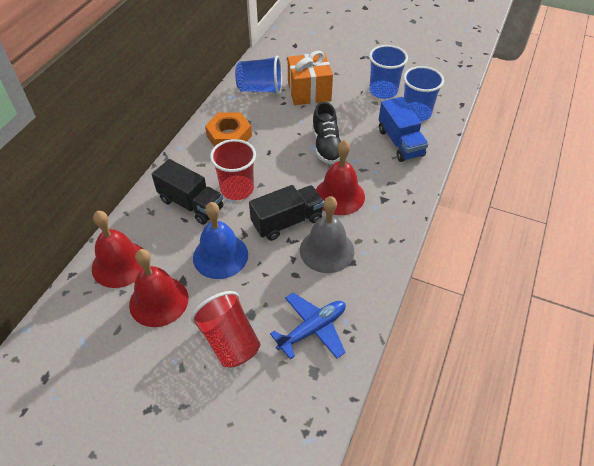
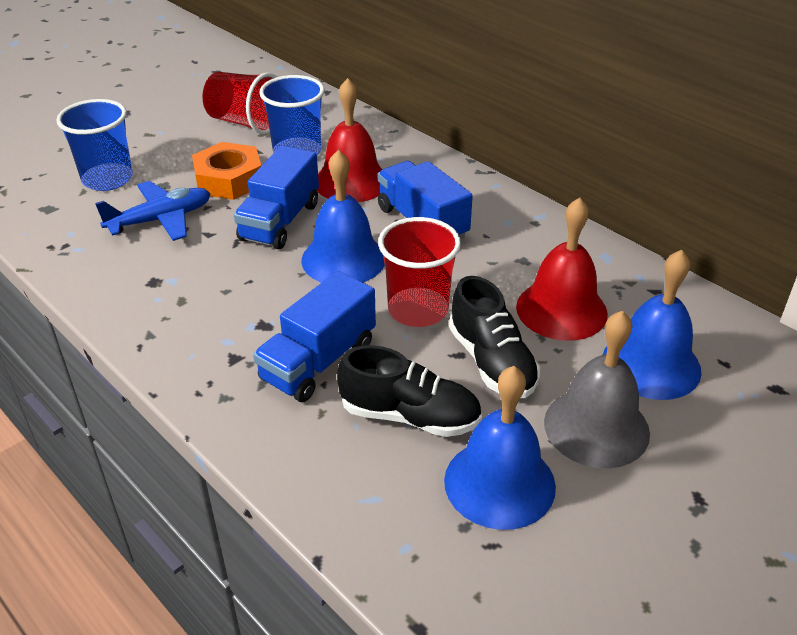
black shoe: [312,102,341,164] = 1 -> [337,345,482,437] [449,276,540,398] = 2
black truck: [152,159,223,225] [249,185,324,241] = 2 -> none = 0
blue bell: [193,202,248,279] = 1 -> [302,150,385,283] [444,366,556,530] [603,250,702,400] = 3
blue cup: [235,55,282,94] [369,45,408,99] [403,66,444,121] = 3 -> [56,99,133,191] [259,75,325,156] = 2
blue truck: [379,97,428,162] = 1 -> [234,145,319,249] [253,271,376,402] [378,161,473,239] = 3
orange gift: [288,51,333,105] = 1 -> none = 0
red bell: [92,211,143,288] [129,249,188,327] [316,140,365,215] = 3 -> [317,78,382,202] [516,197,608,341] = 2

